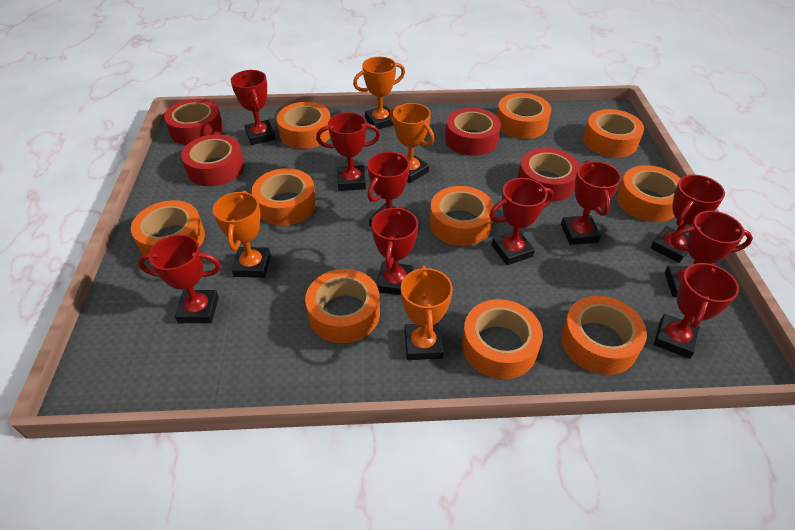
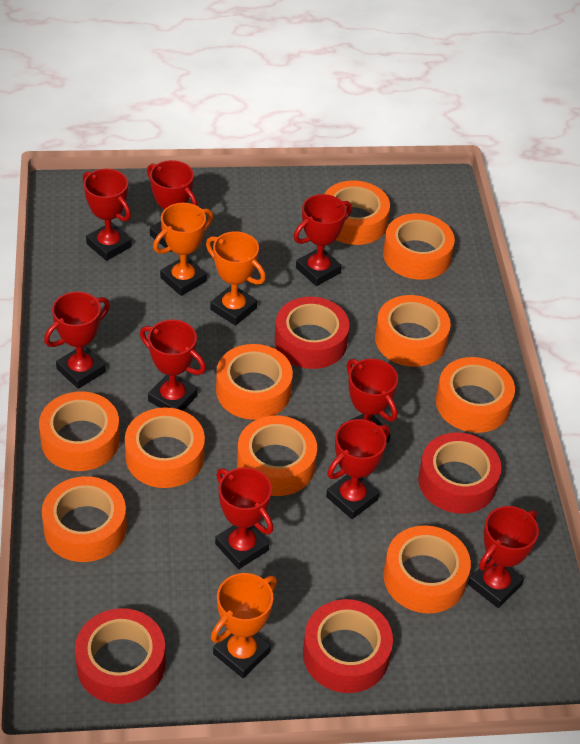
orange trophy: [212,190,271,278] [353,57,405,129] [390,103,434,183] [401,265,453,360] = 4 -> [153,203,213,296] [206,231,266,326] [211,573,277,678] = 3
red trophy: [138,234,221,323] [231,70,276,145] [316,112,380,191] [367,152,409,227] [371,206,418,295] [489,178,554,265] [561,160,621,245] [650,175,725,263] [654,263,739,359] [665,211,753,297] = 10 -> [44,292,110,389] [83,169,132,261] [140,320,206,411] [147,160,198,252] [215,467,273,569] [294,194,352,286] [326,419,390,519] [341,359,398,443] [468,506,539,608] = 9

